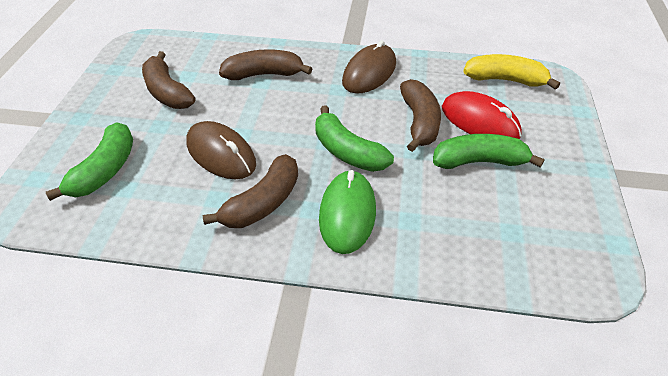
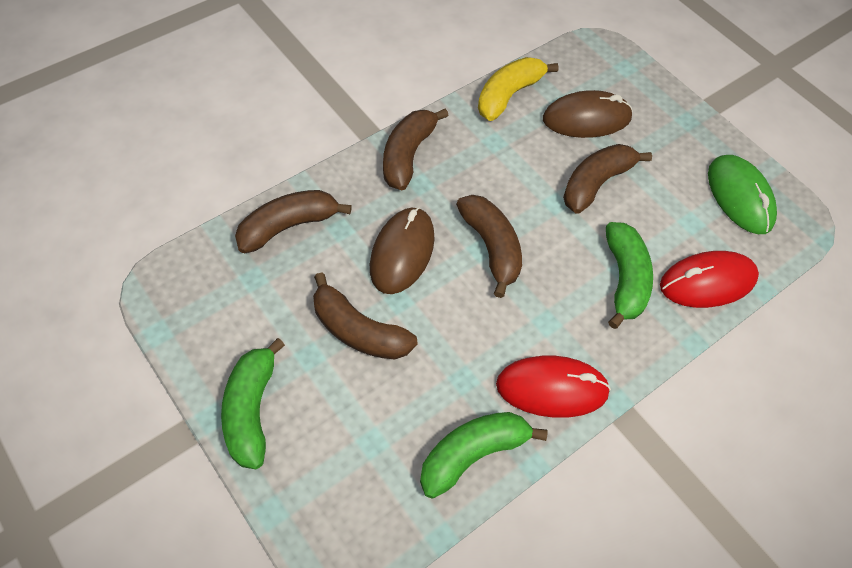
brown banana: [142,51,195,109] [203,154,298,228] [219,49,312,80] [400,79,441,152] = 4 -> [235,190,352,253] [313,272,417,360] [383,109,449,190] [456,195,522,298] [563,144,652,214] = 5
red mouse: [442,91,522,139] = 1 -> [496,356,611,418] [660,251,759,308] = 2

